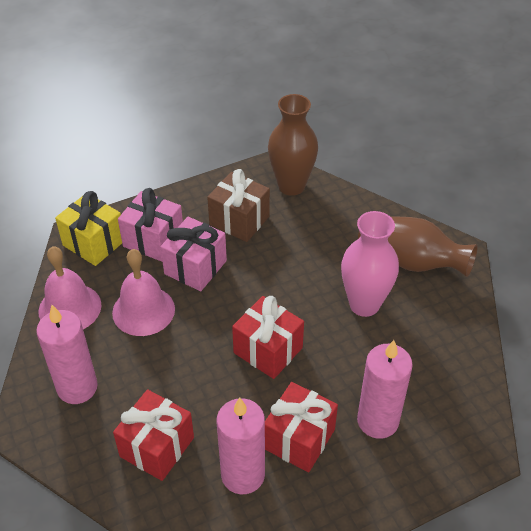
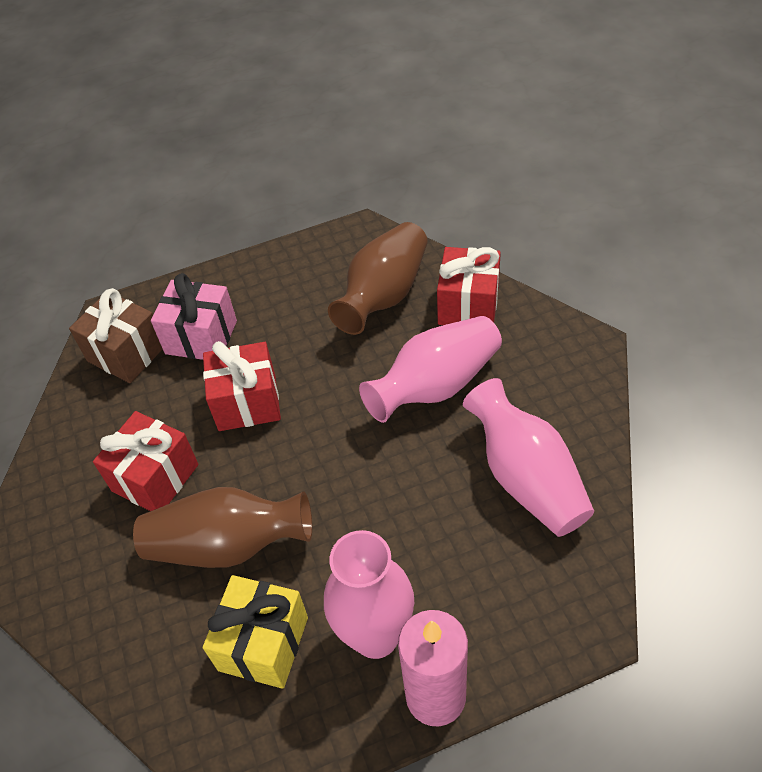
pink bell: [38,246,101,329] [112,249,175,336] = 2 -> none = 0
pink candle: [36,305,98,404] [217,397,265,494] [357,340,413,439] = 3 -> [398,610,468,727] = 1
pink gift: [118,188,183,262] [160,217,227,291] = 2 -> [151,273,237,360] = 1
pink vase: [341,211,399,317] = 1 -> [324,530,414,659] [359,316,502,423] [463,378,594,537] = 3

